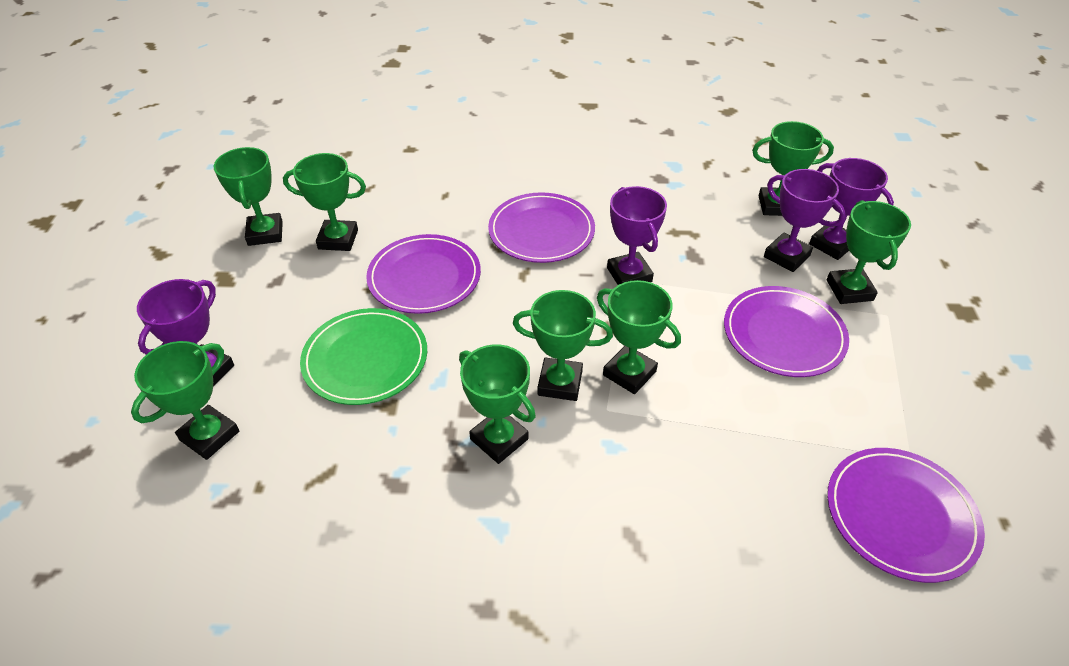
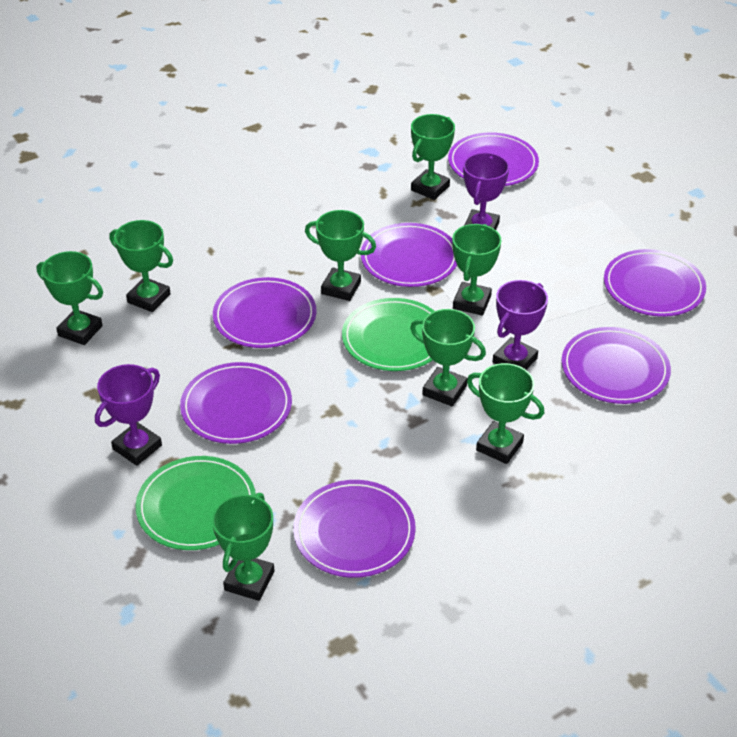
green plate: [300,308,427,405] = 1 -> [136,456,256,550] [342,298,434,371] = 2
purple plate: [366,234,481,314] [488,192,595,263] [724,286,849,377] [827,448,985,583] = 4 -> [180,362,292,444] [213,277,317,348] [293,480,416,578] [361,223,457,287] [448,132,539,186] [561,327,671,404] [604,249,706,317] = 7
purple trophy: [137,279,234,386] [607,186,667,285] [764,169,846,272] [809,158,894,260] = 4 -> [95,364,162,466] [463,153,509,230] [493,280,548,370] = 3

